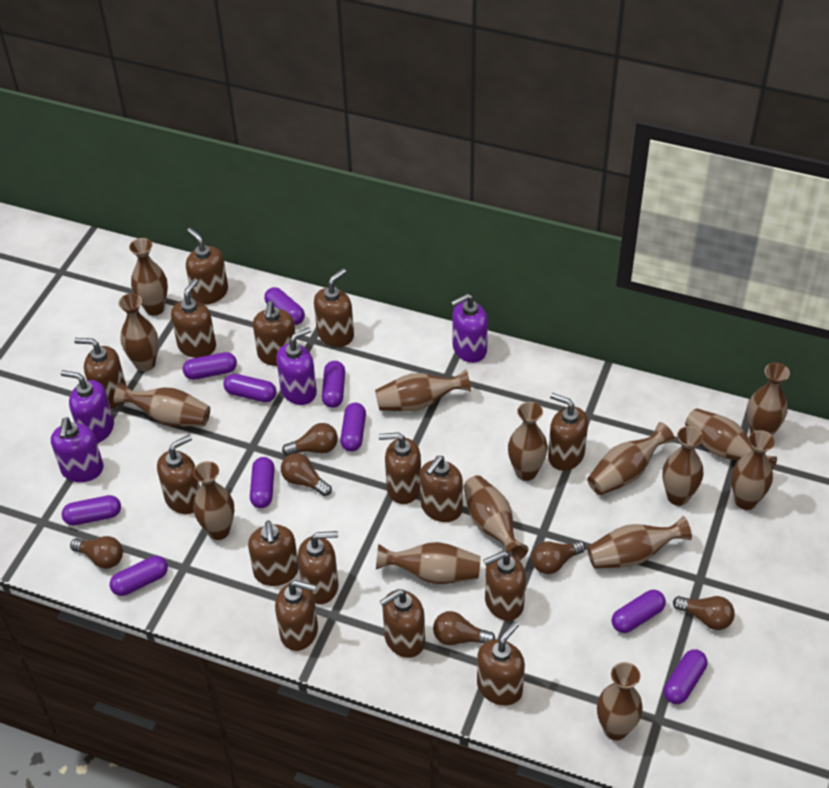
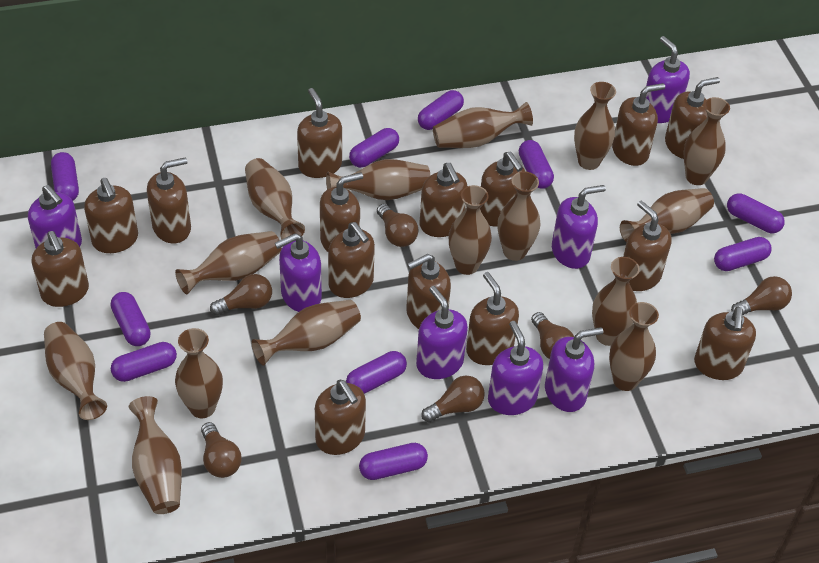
purple soap dispenser: [51,417,104,482] [60,370,114,443] [276,327,317,405] [451,294,488,363] = 4 -> [28,185,82,248] [275,233,322,312] [416,286,468,379] [488,321,543,415] [545,327,603,412] [552,185,606,269] [646,36,690,123] = 7

